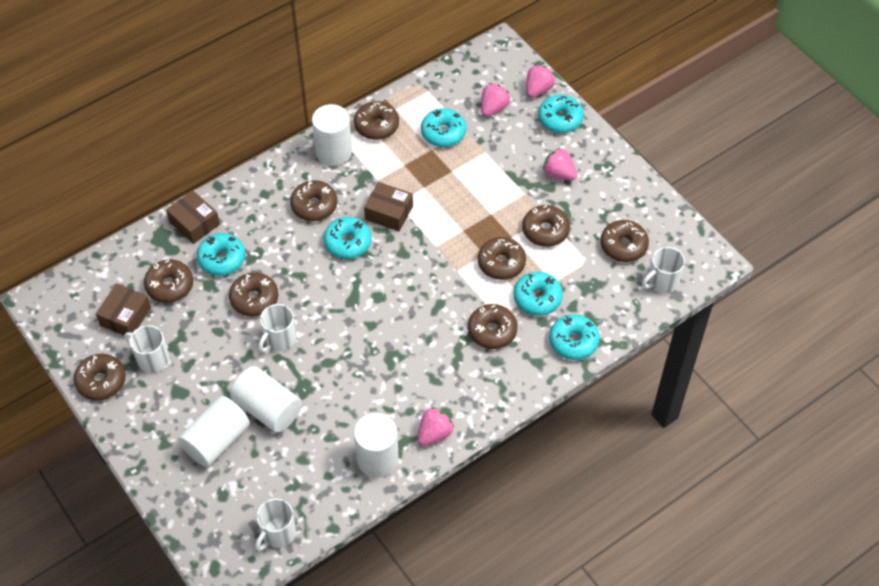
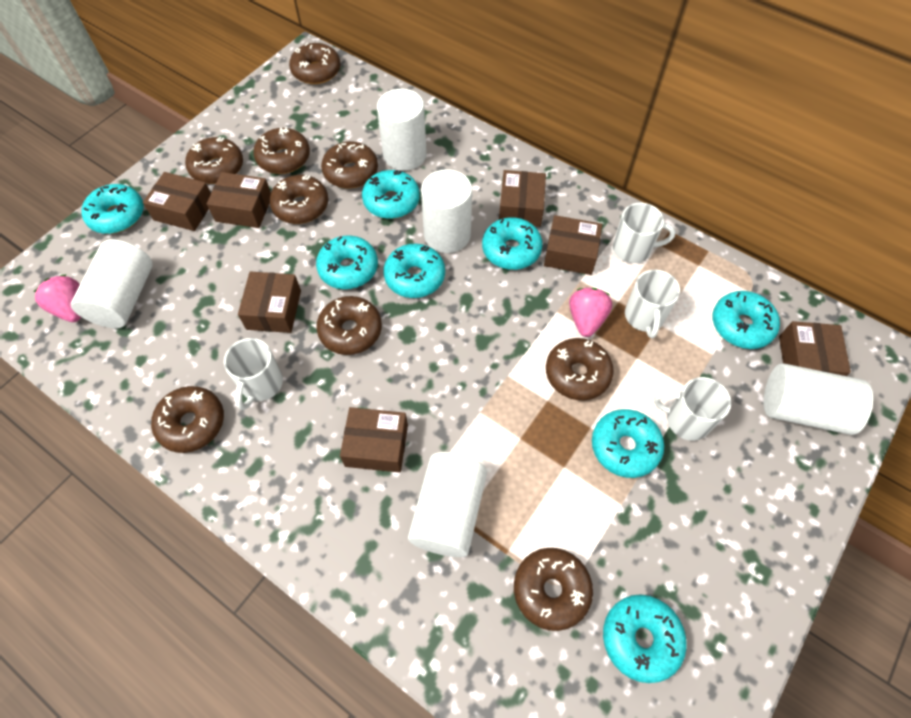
brown box: [96,284,151,338] [166,190,220,244] [364,182,413,231] = 3 -> [143,172,211,231] [206,172,271,228] [238,272,301,333] [340,407,408,473] [499,170,546,227] [544,215,602,275] [779,321,851,376] = 7
pink strawberry: [418,407,454,446] [481,83,510,117] [526,65,555,98] [543,148,577,180] = 4 -> [34,275,81,322] [569,288,612,337] = 2
turquoise donut: [197,233,245,276] [324,217,371,259] [421,108,466,147] [514,272,563,316] [538,95,584,133] [549,314,600,360] = 6 -> [81,184,144,234] [316,235,378,289] [362,170,420,219] [383,244,445,298] [482,217,543,270] [592,409,664,478] [603,594,687,683] [712,291,780,349] = 8
white cylinder: [178,396,250,467] [230,366,302,433] [312,104,352,166] [354,413,399,478] = 4 -> [71,239,153,328] [377,89,427,171] [408,452,487,557] [421,169,472,253] [764,363,873,435] = 5

